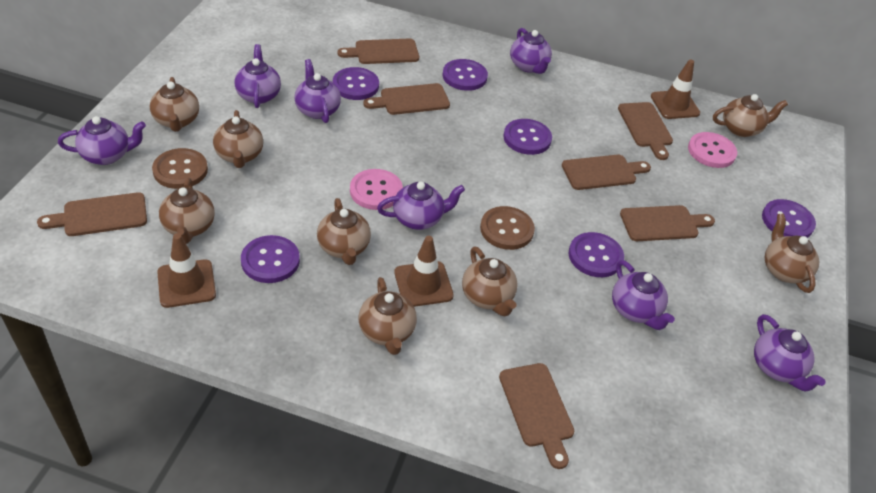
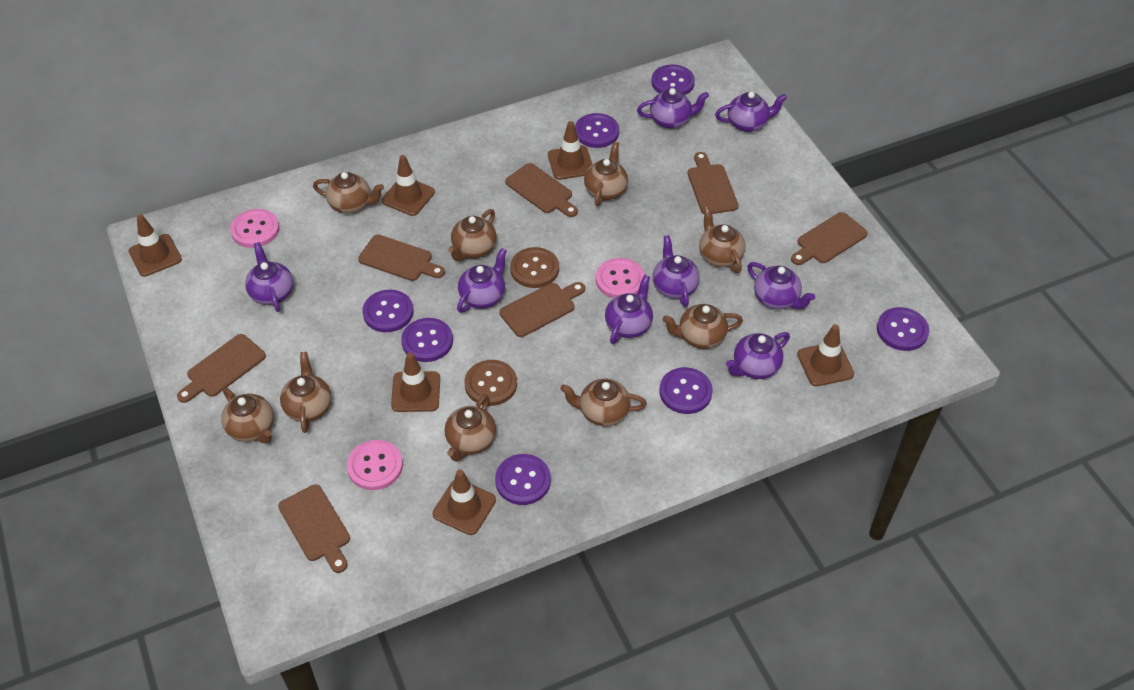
brown teapot: [150,77,199,132] [159,177,215,244] [213,110,263,168] [317,198,371,265] [358,277,417,355] [462,247,518,316] [713,94,788,137] [765,214,820,293] = 8 -> [221,388,274,443] [280,352,331,433] [313,172,384,214] [445,394,496,462] [448,209,497,261] [560,379,647,426] [584,141,628,206] [662,304,743,349] [699,206,746,273] = 9
brown traffic cone: [157,233,216,308] [394,236,454,307] [651,59,701,119] = 3 -> [128,214,182,277] [382,155,435,216] [391,352,440,412] [432,470,496,535] [548,121,592,180] [797,324,854,386] = 6
pink button: [350,169,403,210] [688,132,737,168] = 2 -> [230,209,279,248] [347,440,403,490] [596,258,645,298] = 3
purple button: [241,235,300,283] [333,67,379,100] [443,59,488,91] [503,119,552,155] [568,232,624,277] [762,199,816,238] = 6 -> [362,290,413,332] [401,318,453,362] [495,454,551,505] [575,113,619,148] [651,65,695,95] [659,367,713,414] [877,307,929,351] = 7
purple teapot: [58,116,146,165] [234,44,281,108] [294,59,341,123] [377,182,465,230] [510,28,552,74] [612,260,675,330] [754,314,826,392] = 7 -> [245,242,293,312] [457,248,507,313] [605,275,653,344] [637,88,709,129] [653,235,700,307] [715,92,787,132] [726,332,790,379] [747,262,815,309] = 8

